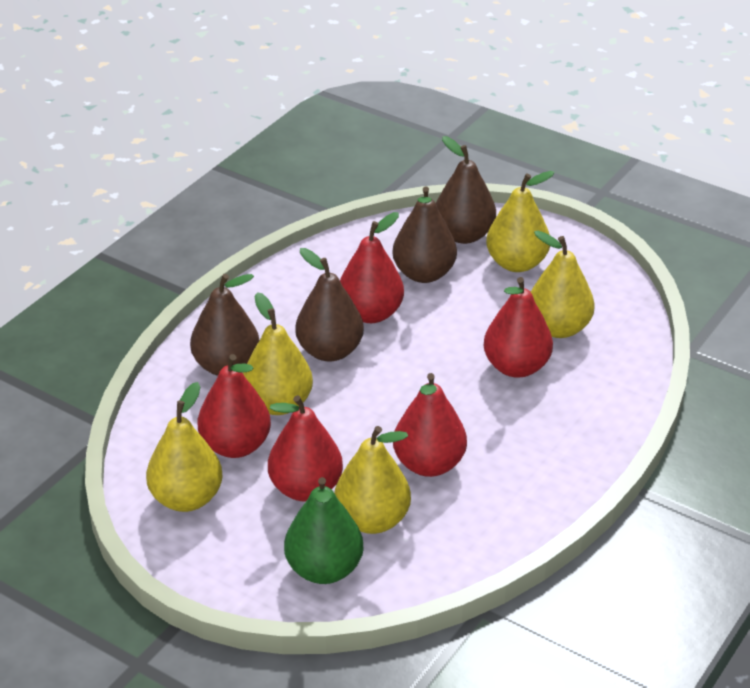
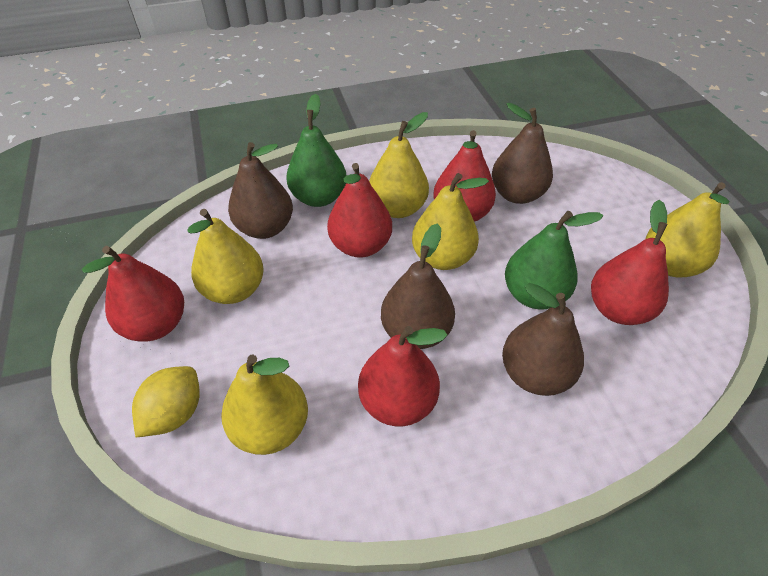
green pear: [284,477,364,584] = 1 -> [286,94,347,207] [505,211,603,310] = 2
yellow lemon: none = 0 -> [132,366,200,437] = 1

